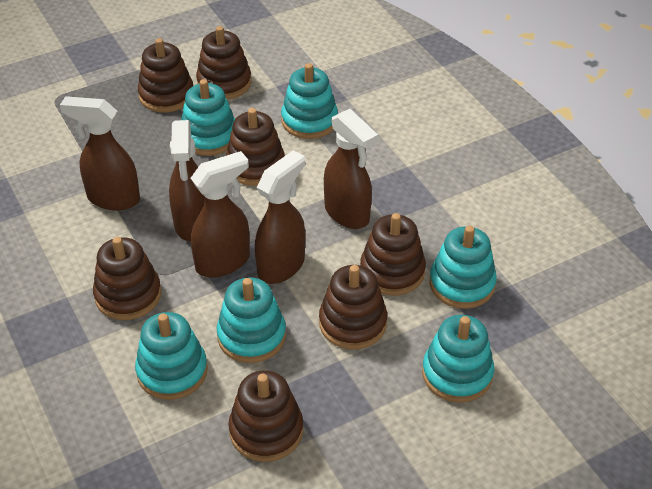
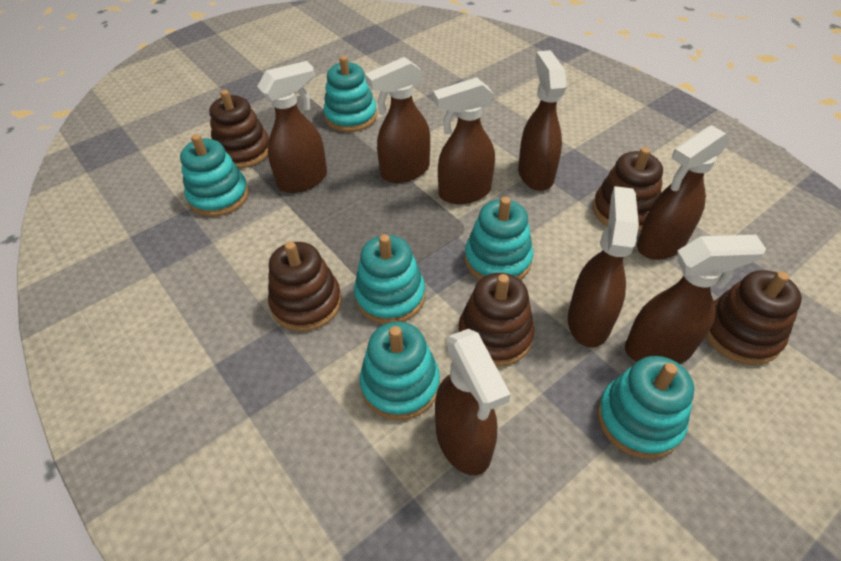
brown spray bottle: [60,96,140,211] [169,120,205,241] [190,151,250,278] [255,150,305,284] [324,109,378,229] = 5 -> [257,61,327,193] [365,57,430,183] [433,77,495,204] [435,329,511,475] [518,50,567,191] [568,186,639,347] [625,235,766,364] [637,125,730,260] = 8
brown stacking toy: [93,237,161,320] [138,38,193,112] [196,26,251,99] [226,108,285,186] [229,370,303,462] [319,265,387,349] [360,213,426,296] = 7 -> [209,90,269,169] [268,241,342,332] [458,273,535,367] [593,147,663,232] [706,270,802,365] = 5

